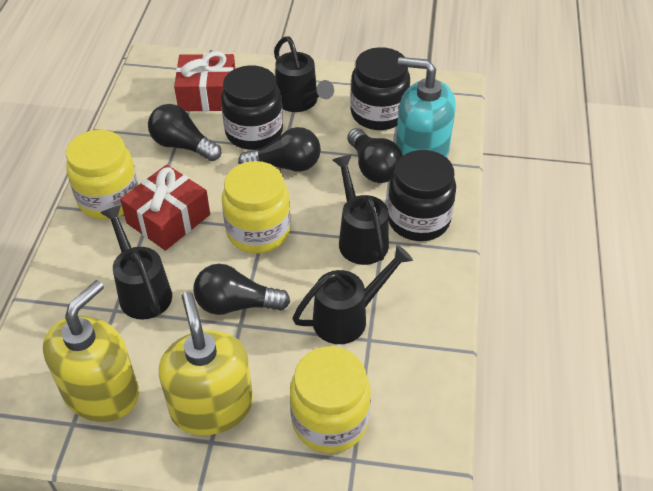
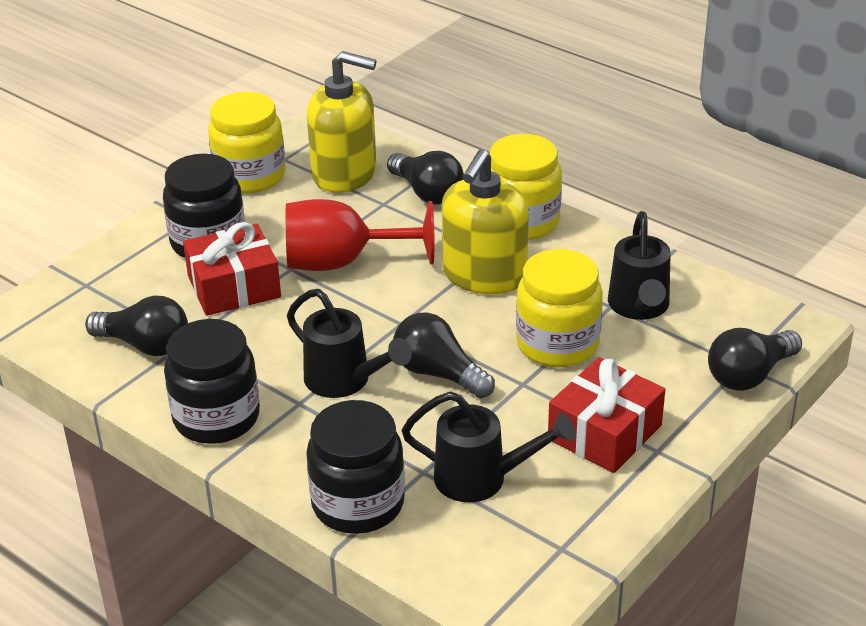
black watering can: [100,205,172,320] [274,36,334,112] [292,245,413,344] [333,155,389,265] = 4 -> [287,289,412,398] [401,391,576,502] [608,211,671,320] = 3
red goblet: none = 0 -> [286,199,434,271] = 1
turquoise soap dispenser: [396,57,456,158] = 1 -> none = 0

